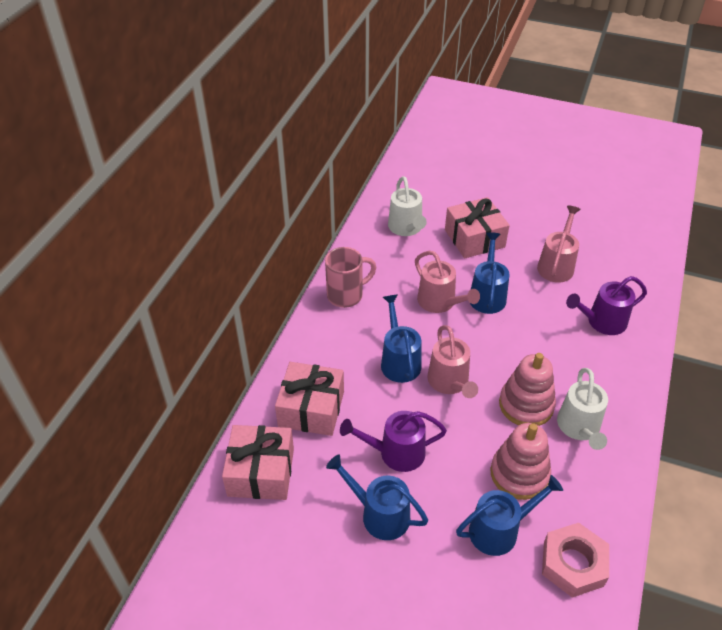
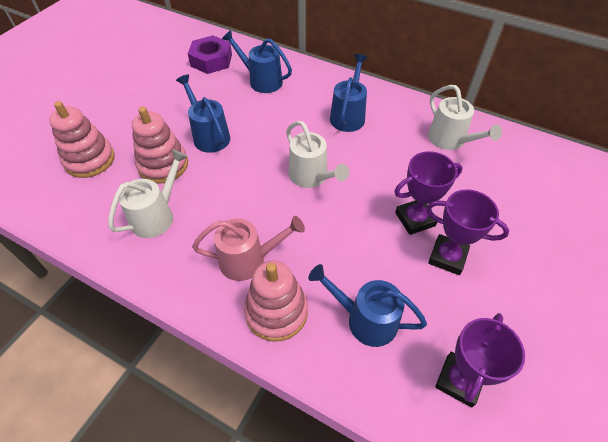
pink gift: [222,425,294,500] [275,362,344,436] [445,197,510,258] = 3 -> none = 0
pink mug: [325,247,376,308] = 1 -> none = 0
pink nut: [542,523,609,598] = 1 -> none = 0
pink stacking toy: [490,423,551,500] [499,353,556,426] = 2 -> [49,101,115,178] [132,107,188,184] [244,261,308,342] = 3
pink watering can: [415,251,480,313] [427,325,478,398] [537,205,581,283] = 3 -> [192,216,305,281] = 1
purple nut: none = 0 -> [188,35,232,74] = 1
purple trophy: none = 0 -> [394,151,462,235] [426,189,510,275] [435,313,525,407] = 3
purple watering can: [340,411,447,472] [566,276,647,335] = 2 -> none = 0
white watering can: [388,176,427,236] [557,368,608,450] = 2 -> [108,149,188,238] [286,121,349,188] [428,85,502,150] = 3

